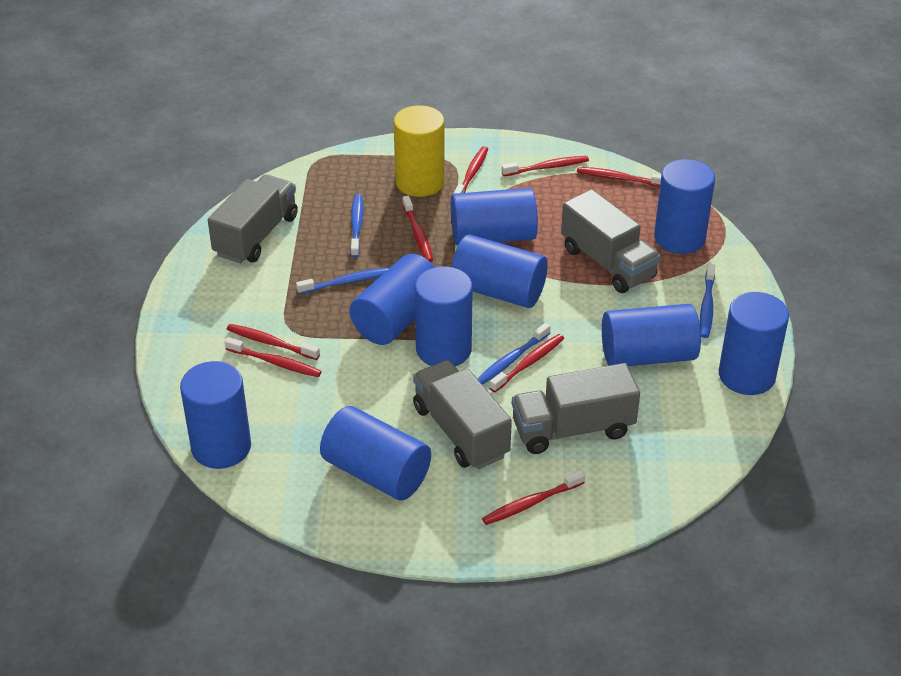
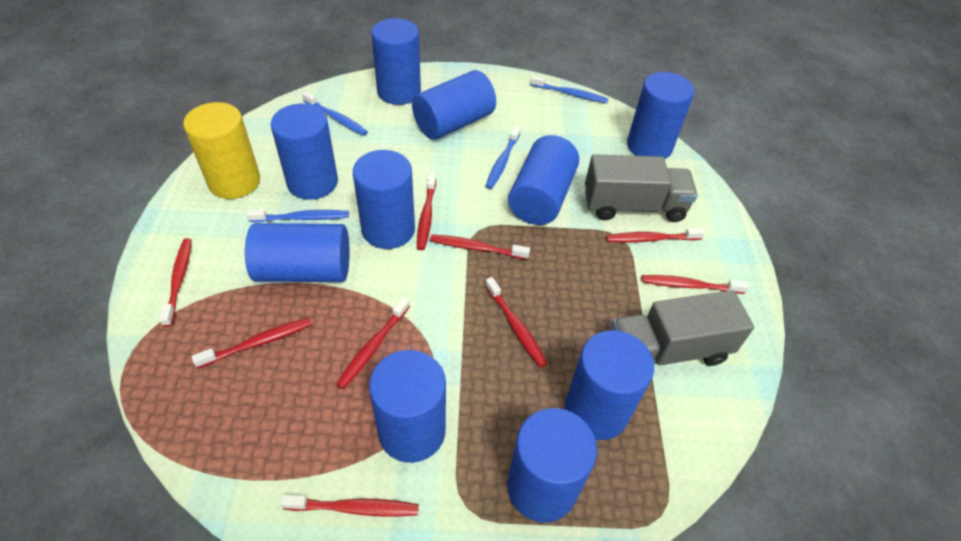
blue cylinder: [180,361,251,469] [320,406,431,501] [349,254,435,345] [415,267,473,366] [451,188,538,245] [451,234,548,308] [602,304,701,366] [654,159,715,254] [719,292,789,395] = 9 -> [245,223,350,282] [271,104,338,200] [353,150,415,249] [369,350,446,463] [371,18,421,105] [412,70,496,140] [507,408,597,523] [508,135,579,225] [565,330,654,440] [627,72,694,159] = 10
grey truck: [208,174,298,264] [413,360,512,469] [512,363,640,454] [561,189,661,293] = 4 -> [585,154,698,222] [611,290,754,366] = 2
red toothbrush: [225,337,322,377] [227,324,320,360] [402,196,433,262] [453,146,488,194] [482,470,585,525] [489,334,564,392] [502,156,589,176] [577,167,661,187] = 8 -> [159,238,192,327] [192,318,311,368] [280,495,419,517] [336,297,410,389] [417,173,436,250] [430,234,530,260] [485,277,548,368] [606,228,705,243] [641,275,749,294] = 9

